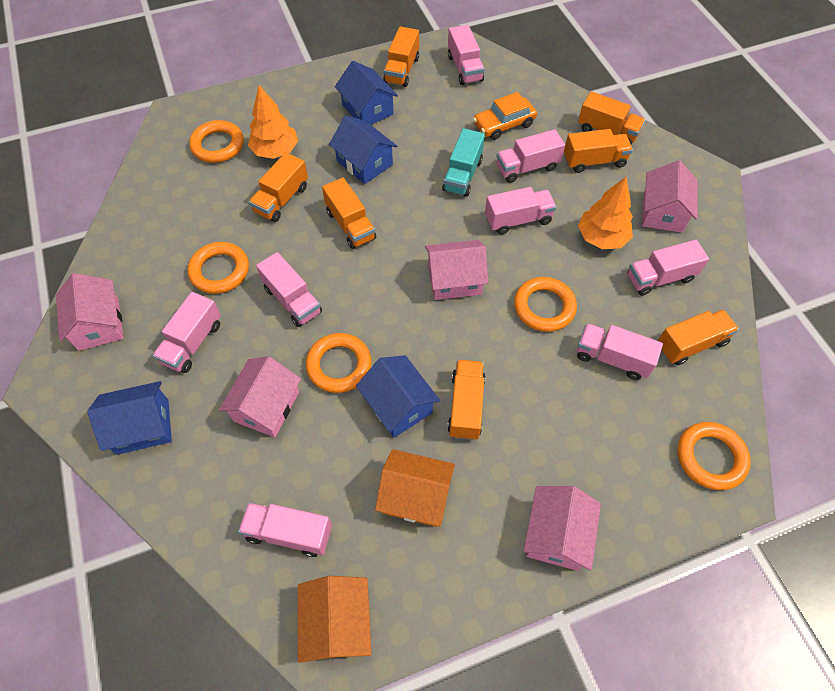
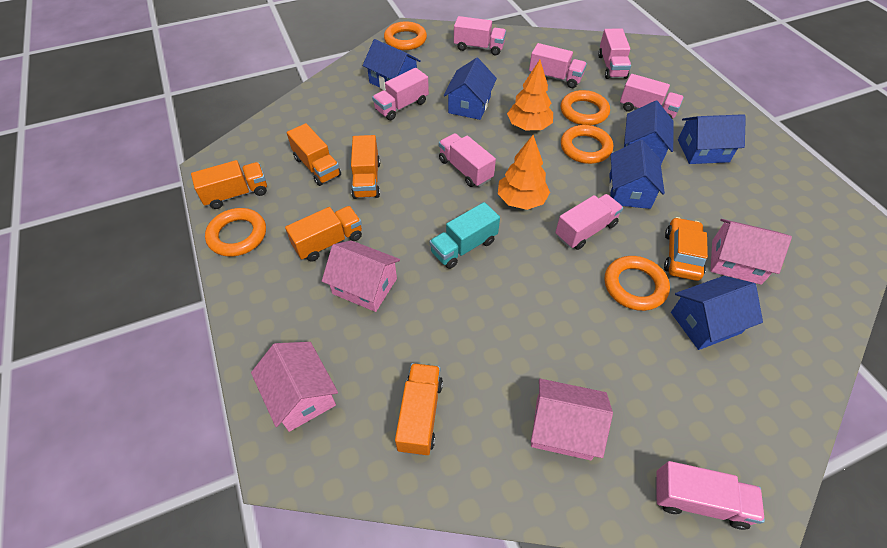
blue house: [87,381,172,455] [329,116,397,184] [335,61,398,125] [356,355,440,438] = 4 -> [363,39,421,91] [443,58,497,120] [609,140,665,209] [624,101,674,164] [671,276,763,350] [678,114,746,164] = 6
orange house: [298,576,371,663] [375,449,455,527] = 2 -> none = 0
orange truck: [249,152,308,222] [322,177,376,249] [383,26,419,87] [447,359,485,440] [564,129,633,173] [578,91,645,144] [658,310,739,365] = 7 -> [191,160,267,209] [285,206,362,262] [287,123,341,186] [351,135,380,199] [395,363,443,456] = 5
pink house: [56,273,123,351] [219,356,301,437] [425,240,488,300] [524,486,601,571] [642,160,697,233] = 5 -> [251,342,338,432] [322,240,400,312] [531,379,613,460] [710,219,792,285] = 4

